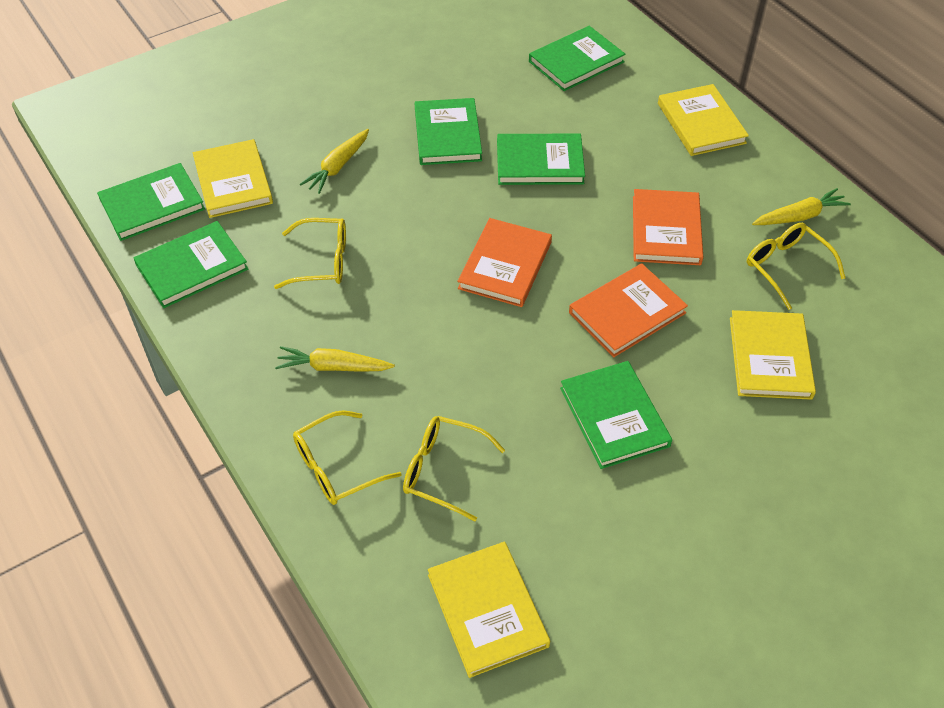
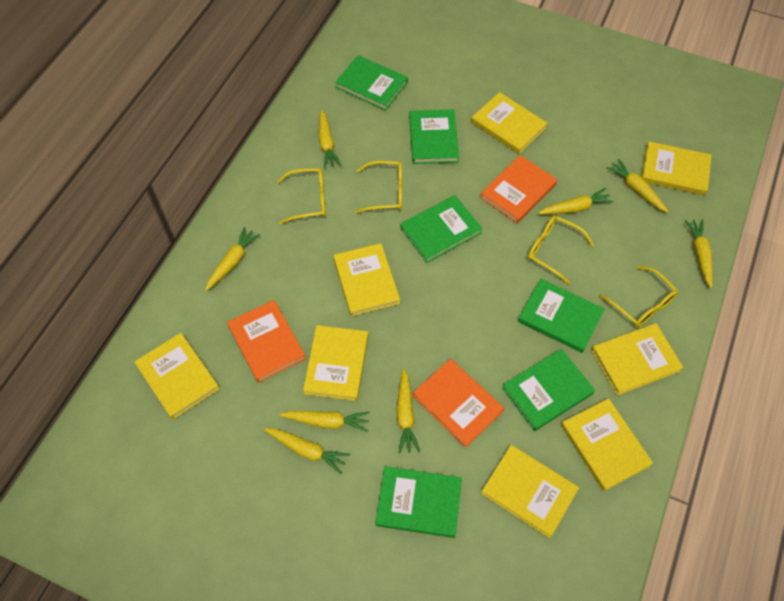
yellow book: [193,139,273,218] [428,542,550,678] [658,84,749,156] [730,310,816,400] = 4 -> [134,333,220,419] [303,325,368,401] [333,243,400,316] [471,92,547,154] [481,445,579,538] [561,398,653,491] [591,323,683,395] [641,142,712,195] = 8
yellow carrot: [275,346,395,372] [300,129,369,194] [752,188,851,225] = 3 -> [205,227,260,291] [264,428,350,474] [280,411,370,432] [319,110,341,168] [396,368,420,454] [538,188,614,215] [606,159,669,213] [685,219,713,288] = 8

